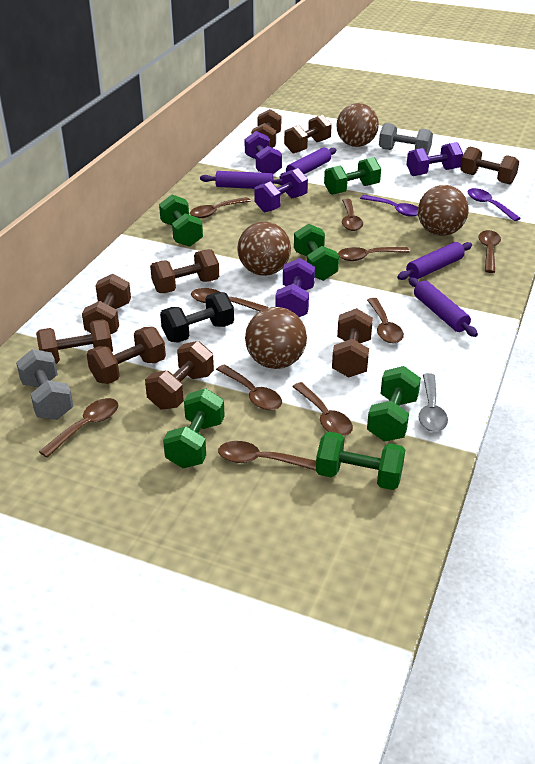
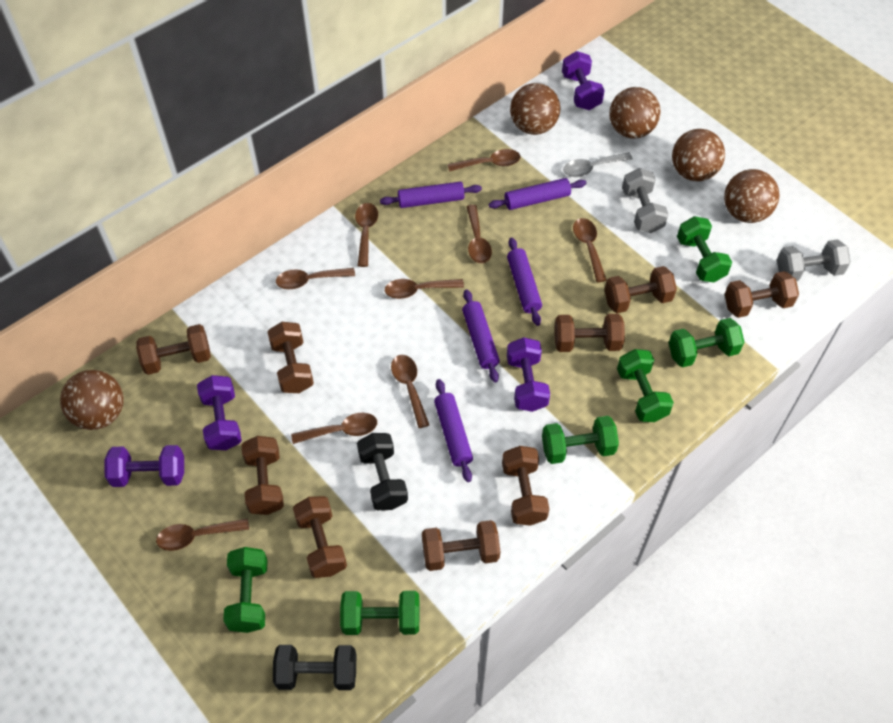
black dumbbell: [160,292,234,343] = 1 -> [273,645,356,690] [357,433,408,510] = 2
brown ball: [237,222,291,276] [245,307,307,369] [336,103,379,147] [418,185,469,236] = 4 -> [60,370,124,430] [510,83,561,135] [609,87,661,139] [672,129,725,181] [724,169,779,223] = 5
brown spoon: [39,398,118,458] [190,197,251,218] [191,288,269,311] [216,364,282,410] [218,441,316,471] [292,382,353,436] [338,247,410,261] [342,199,363,231] [367,298,404,343] [479,230,501,273] = 10 -> [156,518,249,551] [276,268,355,289] [291,413,377,444] [355,203,378,267] [385,279,464,299] [391,355,429,428] [448,149,520,172] [466,205,492,263] [573,218,607,282] = 9
purple rolling pin: [200,171,282,189] [279,147,336,179] [397,242,472,280] [409,277,478,337] = 4 -> [380,182,482,208] [434,379,473,482] [462,289,500,383] [489,178,586,210] [507,238,542,326] = 5
purple spoon: [360,195,418,217] [467,188,521,221] = 2 -> none = 0

